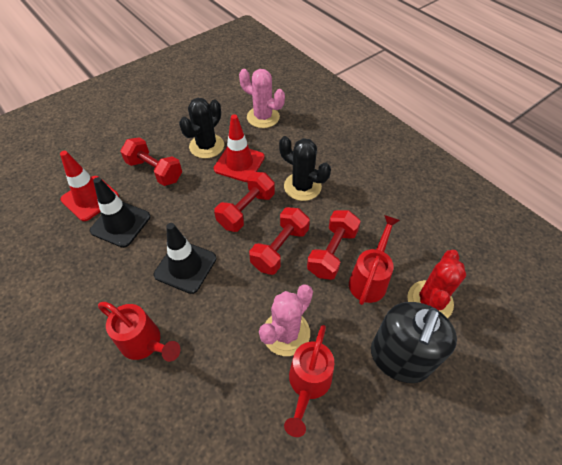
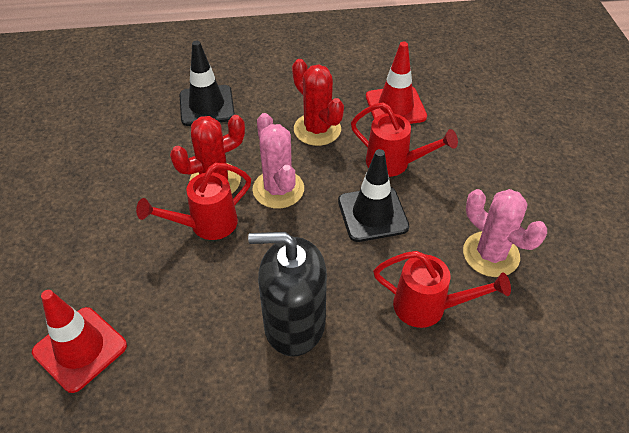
black cactus: [179,98,224,158] [279,136,331,201] = 2 -> none = 0
red cactus: [407,250,466,318] = 1 -> [170,115,245,194] [292,59,344,146] = 2
red dumbbell: [120,137,182,186] [214,172,275,232] [249,207,310,275] [307,210,361,280] = 4 -> none = 0

